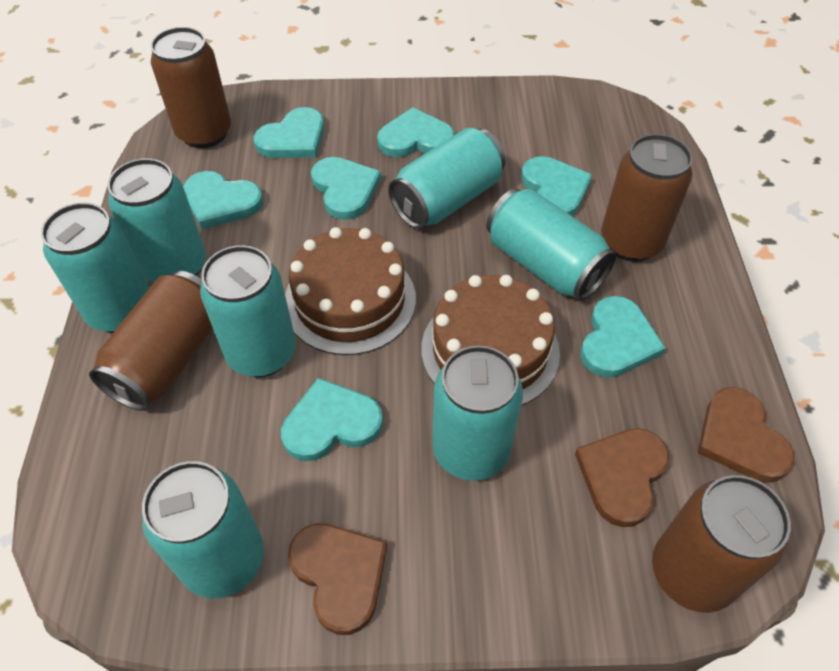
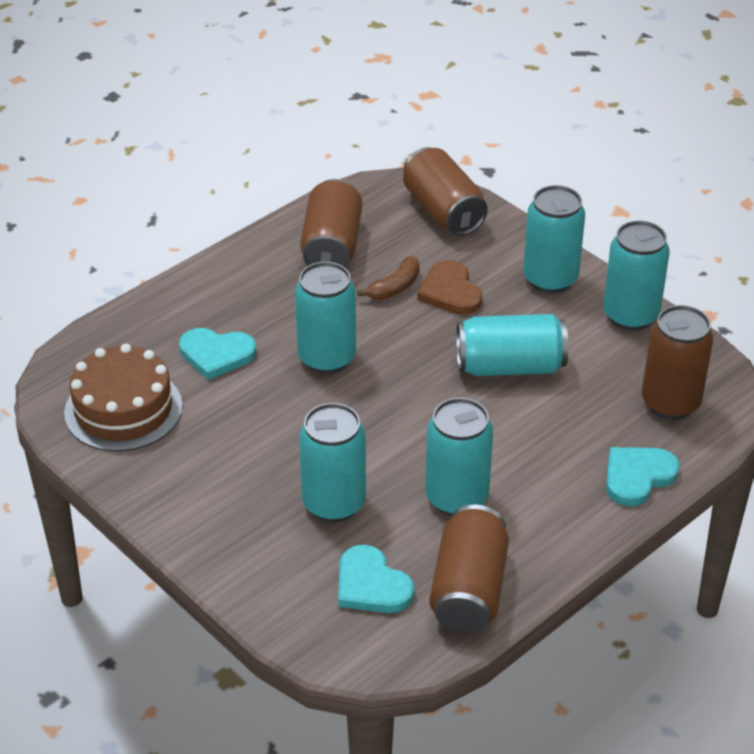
brown banana: none = 0 -> [357,256,420,300] = 1
brown cake: [285,227,416,355] [421,275,560,406] = 2 -> [64,344,183,451] = 1
brown heart: [288,523,387,635] [575,428,669,527] [698,387,795,483] = 3 -> [417,260,483,315] = 1
turquoise can: [41,202,149,333] [108,158,206,283] [142,461,264,599] [200,245,296,377] [388,128,506,229] [432,345,523,481] [486,188,616,301] = 7 -> [295,262,356,374] [299,403,366,522] [425,398,493,516] [456,314,568,376] [523,185,585,294] [603,220,670,331] = 6
turquoise heart: [183,171,263,229] [254,107,324,158] [281,378,383,461] [311,157,381,220] [377,107,455,157] [521,156,592,216] [581,296,666,378] = 7 -> [179,328,256,380] [338,545,414,613] [606,447,680,506] = 3

